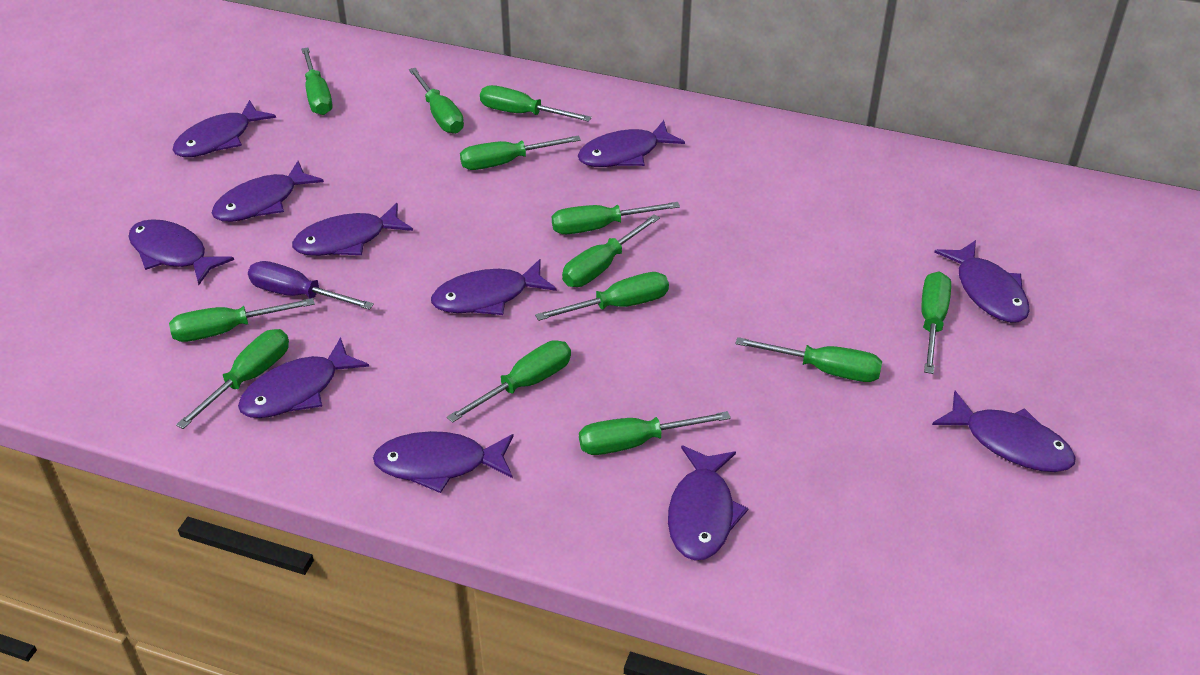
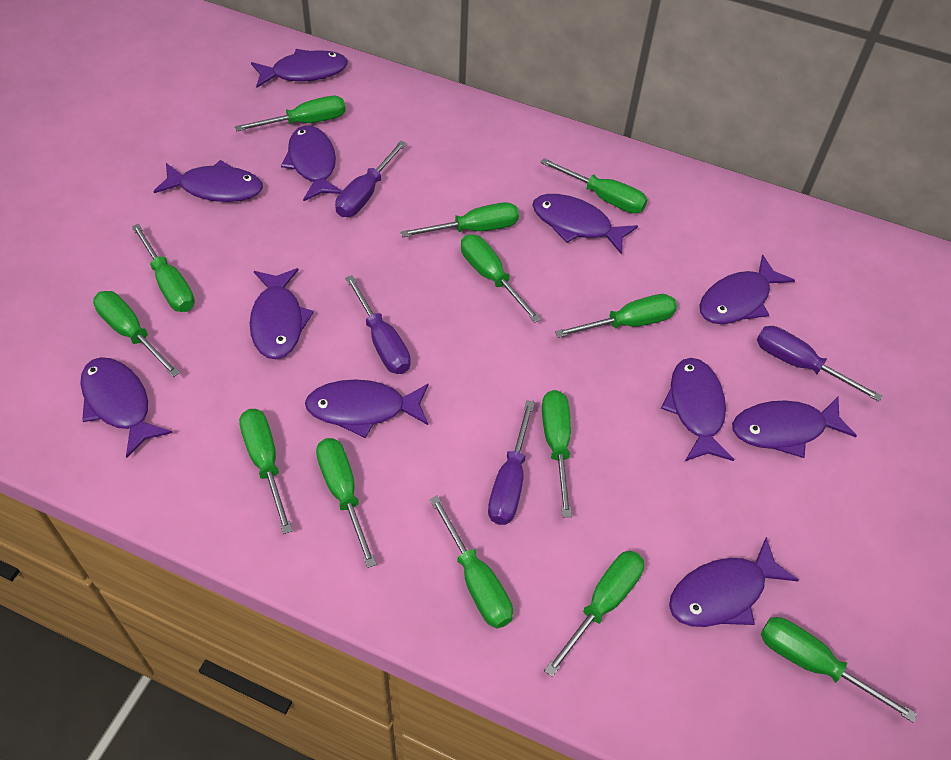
purple screwdriver: [248,261,374,310] = 1 -> [335,140,407,217] [345,275,411,374] [488,400,535,525] [757,326,883,402] = 4

